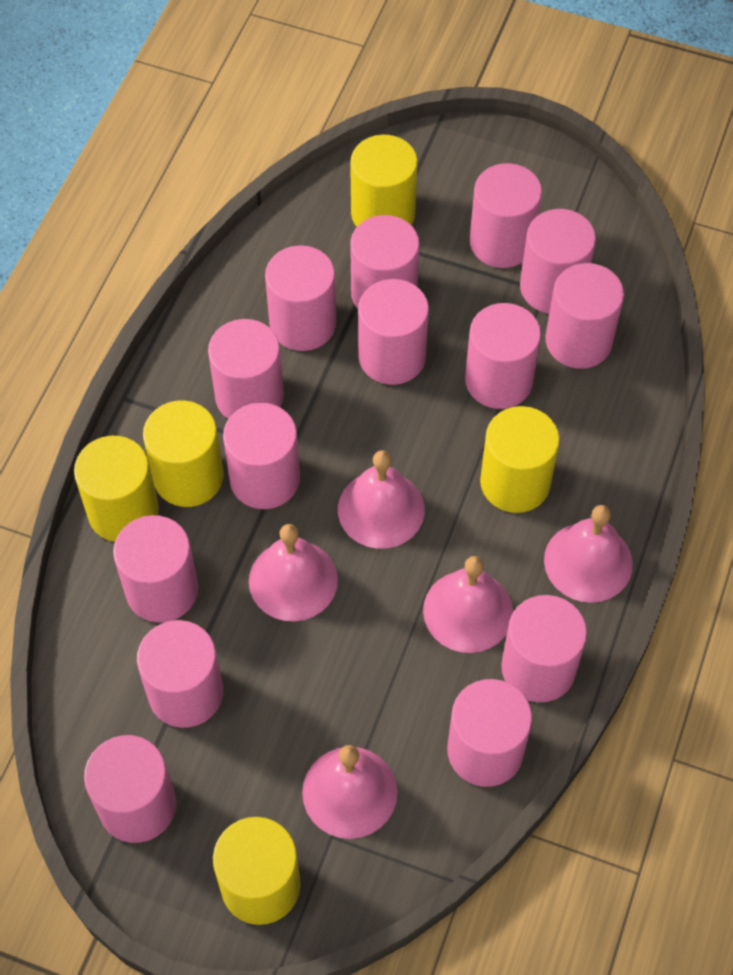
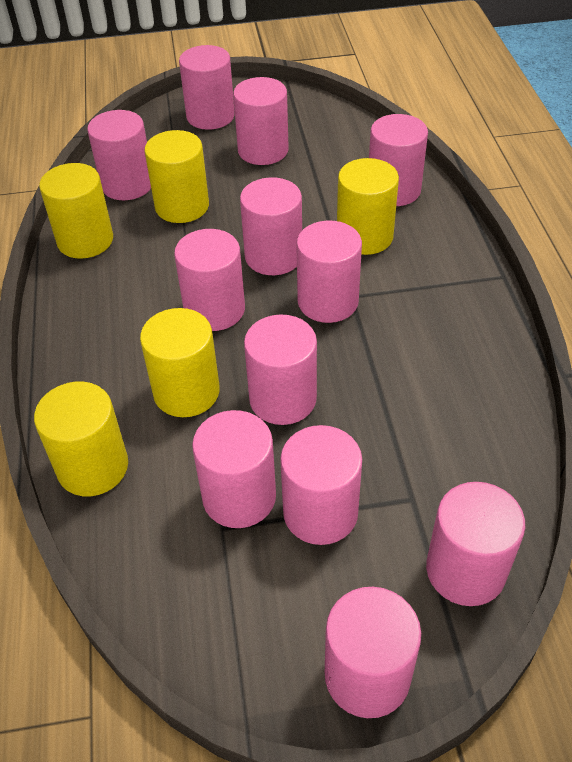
pink bell: [249,524,338,621] [302,745,398,839] [338,450,425,549] [423,556,513,653] [544,505,633,603] = 5 -> none = 0
pink cylinder: [84,735,176,843] [113,515,198,622] [137,620,223,728] [208,319,284,419] [223,403,300,509] [265,245,336,351] [350,215,420,309] [358,279,429,385] [447,679,532,787] [465,303,541,409] [470,163,542,268] [501,595,587,702] [520,209,596,313] [546,263,624,369] = 14 -> [87,110,151,200] [174,229,245,331] [179,45,235,130] [192,410,276,528] [233,77,289,165] [240,177,302,275] [244,315,317,425] [280,425,362,545] [296,221,362,323] [325,587,421,718] [369,114,428,206] [426,482,525,606] = 12

